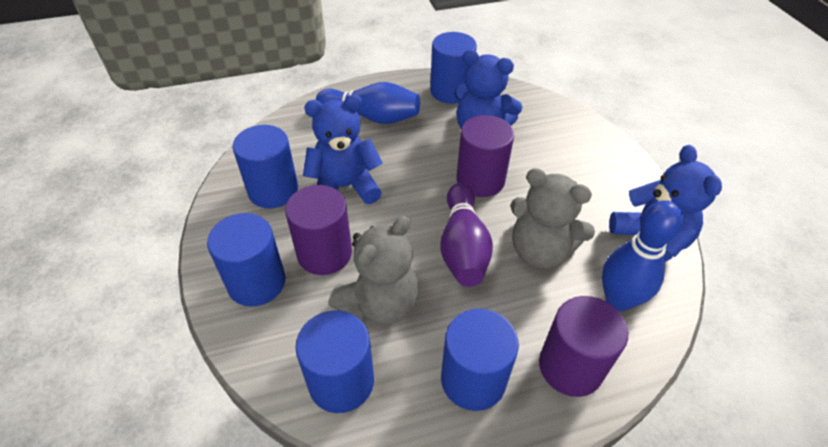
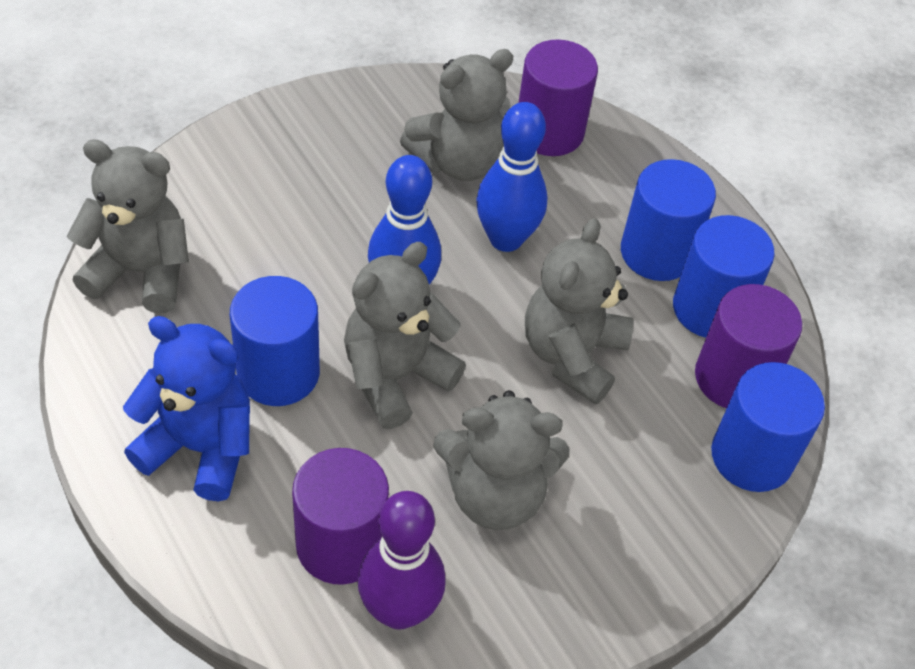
blue cylinder: [207,213,286,307] [233,125,298,208] [295,310,374,413] [430,32,477,104] [441,309,519,411] = 5 -> [230,276,320,406] [621,159,716,281] [673,215,775,338] [711,362,825,492] = 4
blue teddy bear: [303,95,383,204] [454,49,522,129] [609,145,722,262] = 3 -> [123,316,250,502] = 1
grey teddy bear: [329,216,418,324] [510,168,595,268] = 2 -> [67,139,189,313] [344,242,466,429] [400,49,513,181] [433,390,570,530] [525,218,634,405] = 5

